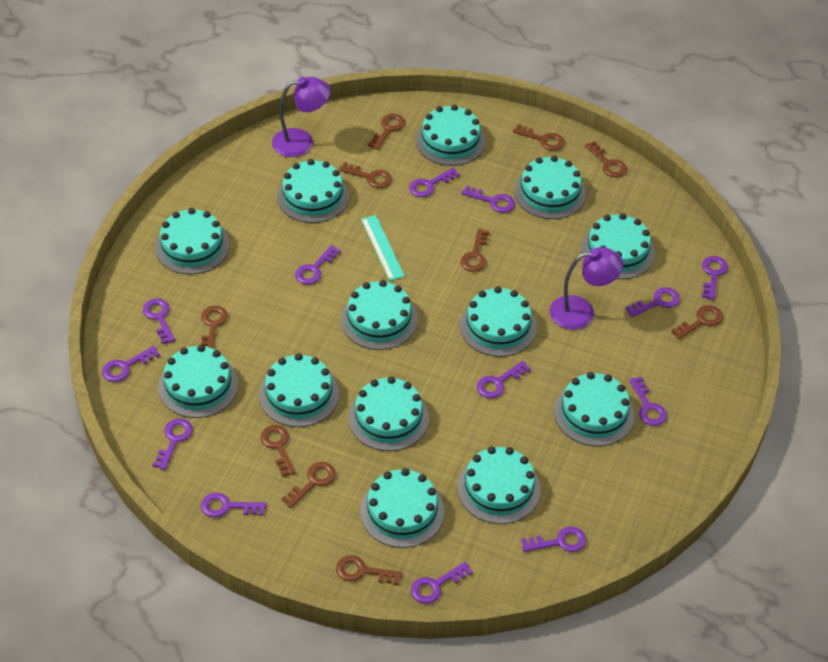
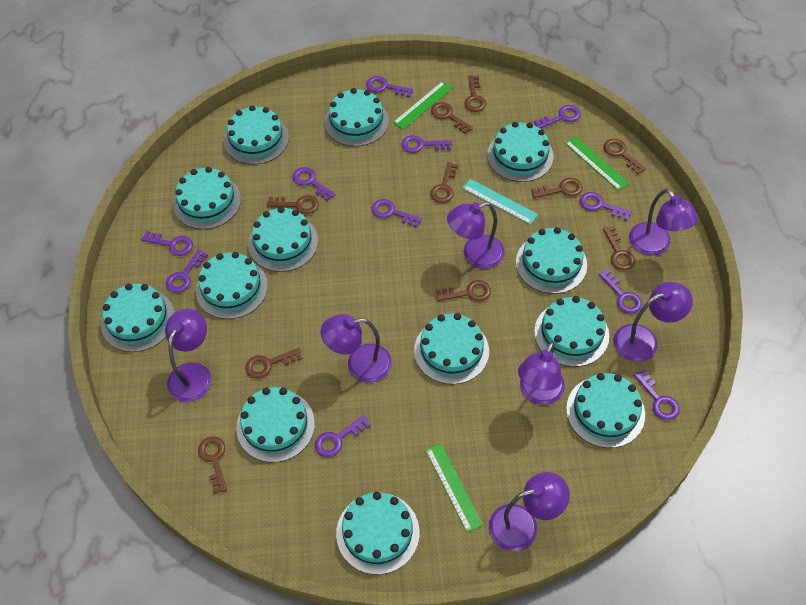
green ruler: none = 0 -> [393,81,452,130] [426,443,483,533] [565,136,629,191] = 3
purple key: [102,346,160,382] [143,299,175,344] [153,419,193,470] [201,493,266,517] [295,245,341,285] [409,168,460,197] [411,562,473,604] [461,185,515,213] [477,361,530,398] [521,526,586,552] [625,287,680,317] [629,376,667,426] [702,256,728,300] = 13 -> [141,231,193,256] [166,249,208,293] [293,167,335,201] [315,415,371,457] [366,76,413,97] [371,199,422,227] [402,135,452,153] [534,105,581,129] [580,192,632,221] [599,269,642,314] [634,369,680,420] = 11
purple lamp: [272,77,331,157] [550,247,623,330] = 2 -> [165,308,212,402] [320,314,392,383] [447,202,505,269] [489,472,570,551] [518,341,565,405] [614,282,693,362] [629,189,698,256] = 7

